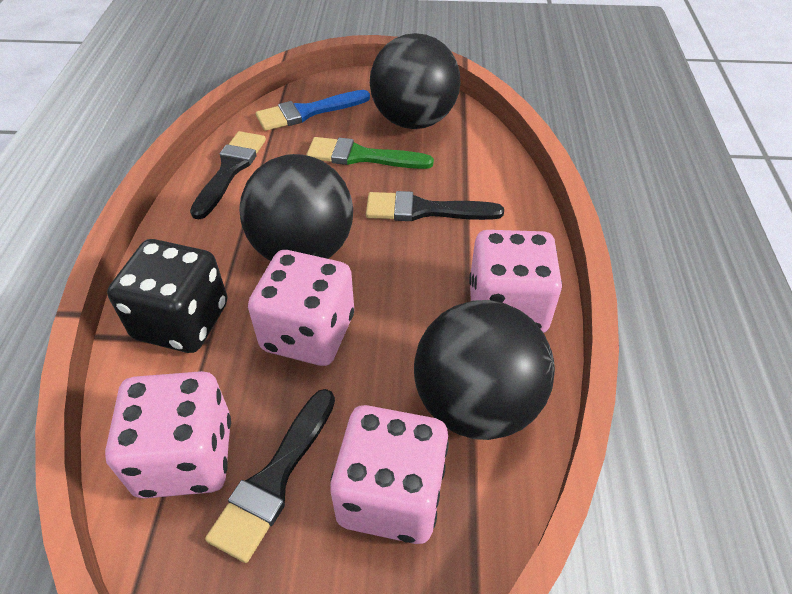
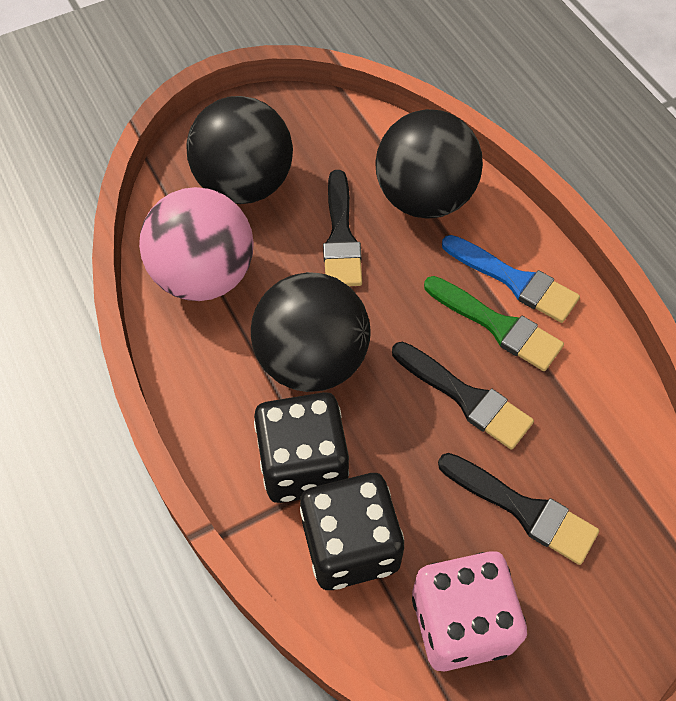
black dice: [107,239,228,353] = 1 -> [254,392,349,503] [300,473,404,590] = 2
pink ball: none = 0 -> [139,187,254,301] = 1
pink dice: [105,371,231,499] [248,250,354,366] [330,405,449,544] [469,230,562,333] = 4 -> [412,551,527,671] = 1

